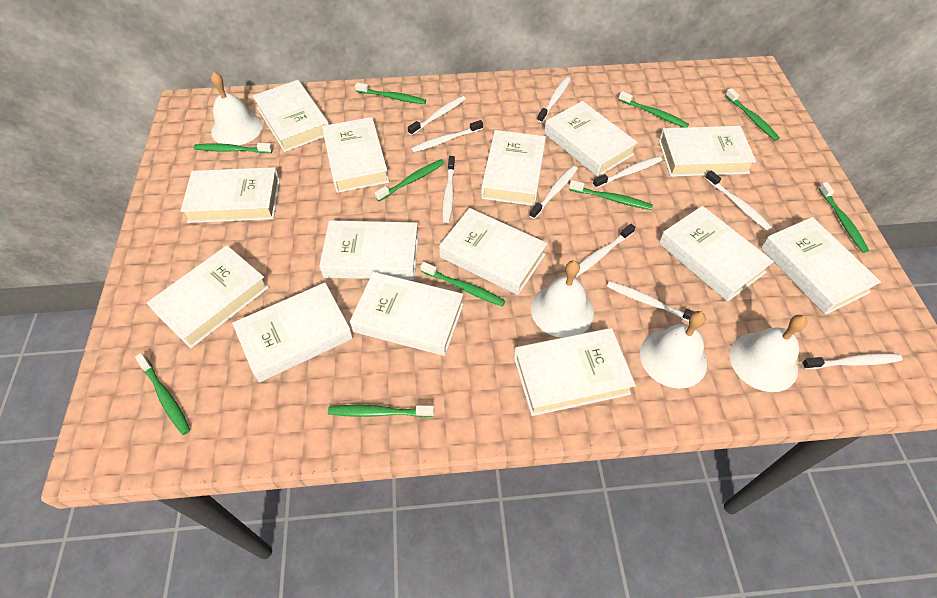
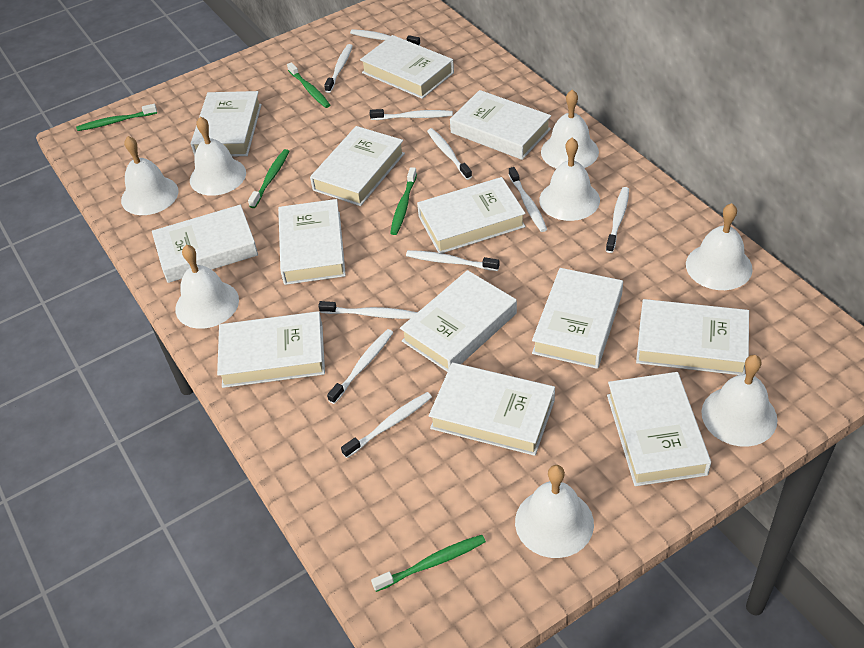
green toothbrush: [135,353,190,435] [194,143,273,153] [328,405,434,417] [355,82,426,104] [375,159,445,201] [420,262,506,307] [569,180,653,210] [619,91,689,128] [725,88,780,141] [818,182,869,253] = 10 -> [76,104,157,131] [248,149,289,208] [287,62,330,108] [371,535,486,592] [390,167,417,235] = 5
white bell: [211,71,263,146] [531,260,594,338] [640,311,707,389] [729,315,807,392] = 4 -> [121,136,178,215] [175,245,239,329] [190,117,246,196] [515,465,594,558] [539,138,600,221] [541,90,599,169] [686,203,753,290] [701,355,778,447] = 8
white book: [147,245,269,348] [181,167,280,223] [232,283,353,382] [253,80,329,152] [319,220,419,280] [322,117,389,193] [350,272,463,356] [439,208,547,295] [481,130,546,206] [514,328,636,416] [544,101,638,177] [659,126,756,177] [659,206,774,302] [761,217,881,315] = 14 -> [152,205,258,283] [191,91,262,156] [217,311,325,388] [278,199,346,285] [310,126,405,206] [360,35,454,99] [400,270,517,372] [417,177,526,253] [429,362,555,456] [450,90,551,160] [532,268,623,369] [607,372,711,486] [636,299,749,375] = 13

